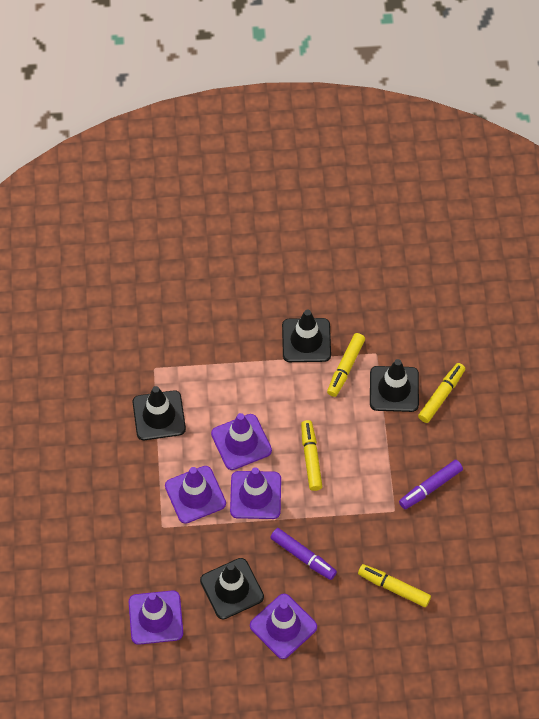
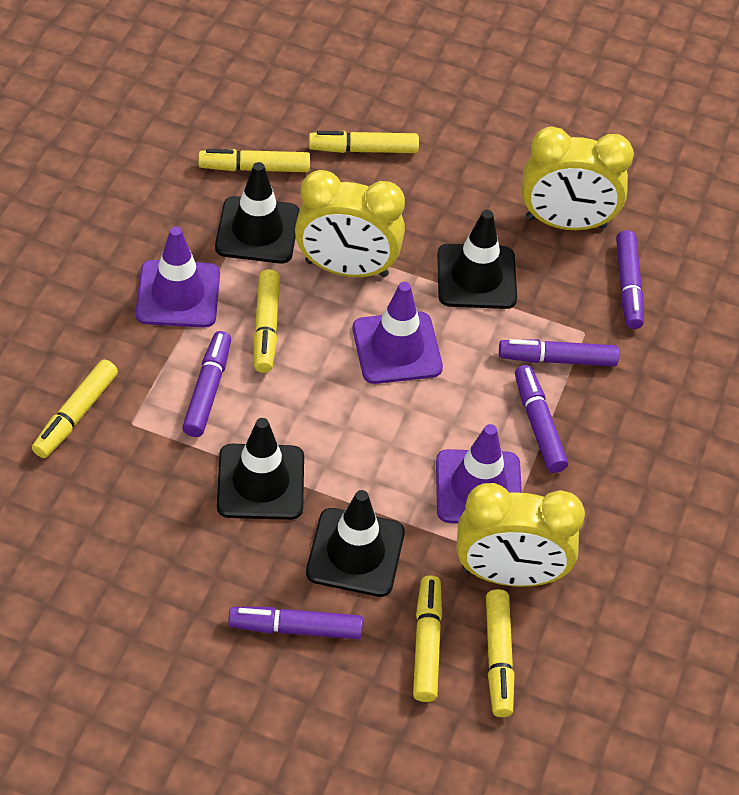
purple marker: [270,528,337,580] [399,460,463,509] = 2 -> [182,331,231,437] [228,607,363,639] [499,339,619,366] [515,365,568,473] [616,230,644,329] = 5
purple traffic cone: [129,590,183,645] [165,466,226,524] [211,413,272,470] [230,467,281,519] [250,594,317,659] = 5 -> [136,226,220,328] [353,282,443,384] [436,424,522,524] = 3
yellow clock: none = 0 -> [295,170,405,277] [457,483,585,587] [522,127,634,230] = 3
yellow marker: [301,420,322,491] [327,333,365,397] [358,564,431,607] [418,363,465,423] = 4 -> [32,359,118,458] [198,149,310,172] [253,269,280,373] [309,131,419,153] [413,575,442,702] [486,589,515,717] = 6

